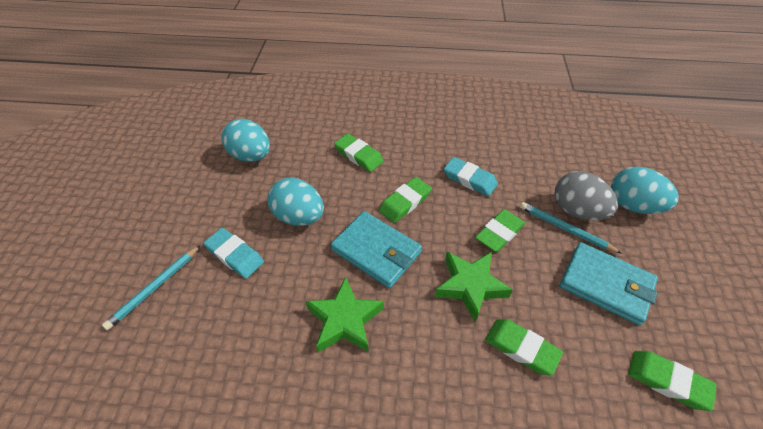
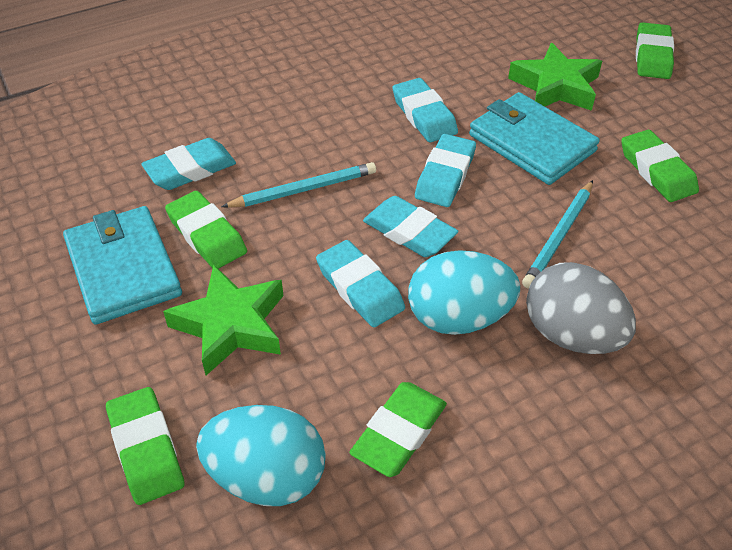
turquoise egg: [221,119,270,162] [268,178,324,226] [611,167,679,214] = 3 -> [196,405,326,506] [408,250,520,335] = 2
turquoise eraser: [204,228,264,279] [444,157,498,196] = 2 -> [141,138,236,190] [316,240,405,328] [363,196,458,257] [392,78,458,142] [415,134,476,207] = 5

